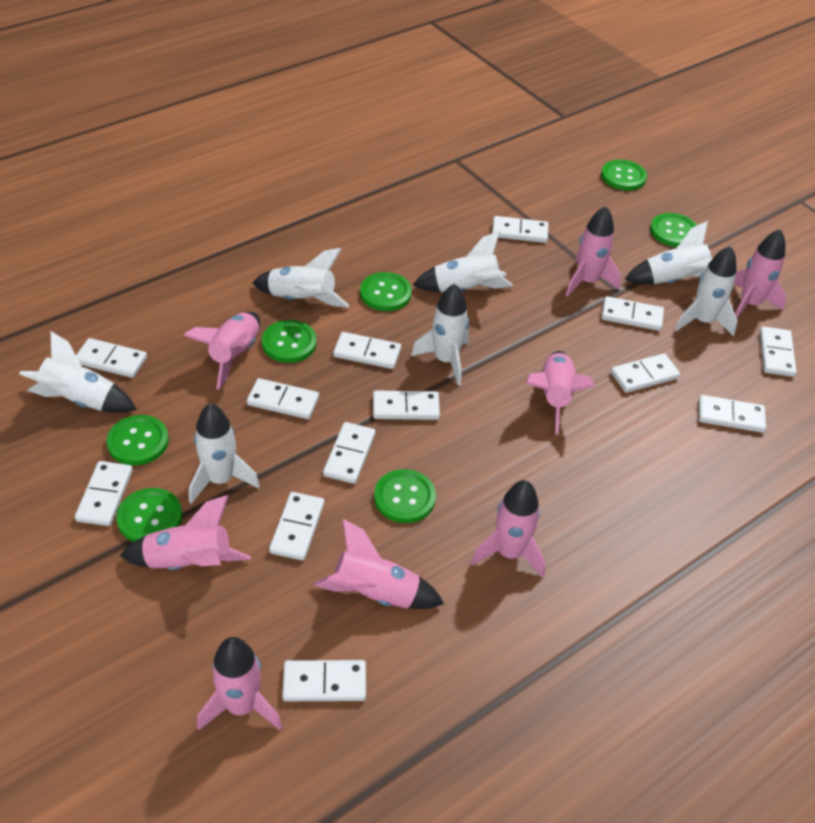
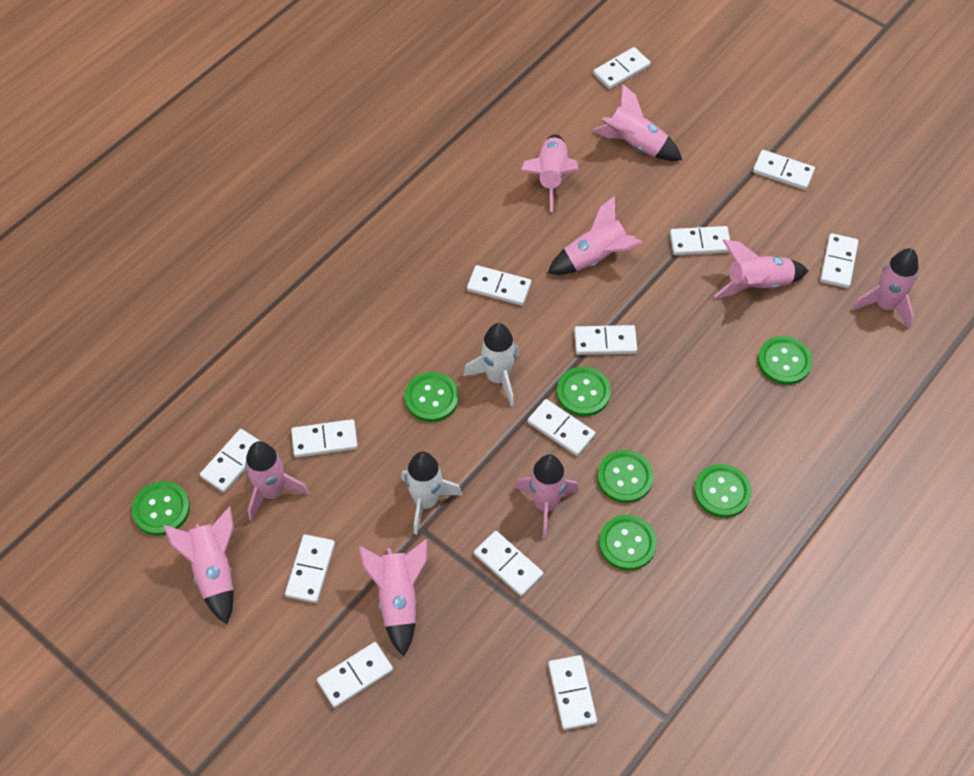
pink rocket: [120,495,251,570] [183,312,260,390] [197,637,282,730] [313,519,444,609] [471,480,545,578] [526,351,595,435] [566,206,621,297] [734,229,786,318] = 8 -> [163,507,234,624] [245,441,309,521] [359,539,427,657] [514,454,579,539] [520,134,579,212] [547,196,643,275] [593,84,682,161] [714,240,808,298] [852,248,918,329] = 9
white rocket: [19,331,137,413] [189,403,260,504] [252,248,350,308] [411,284,469,385] [413,231,513,292] [624,221,713,284] [675,246,737,336] = 7 -> [401,451,462,535] [463,323,519,406] = 2

